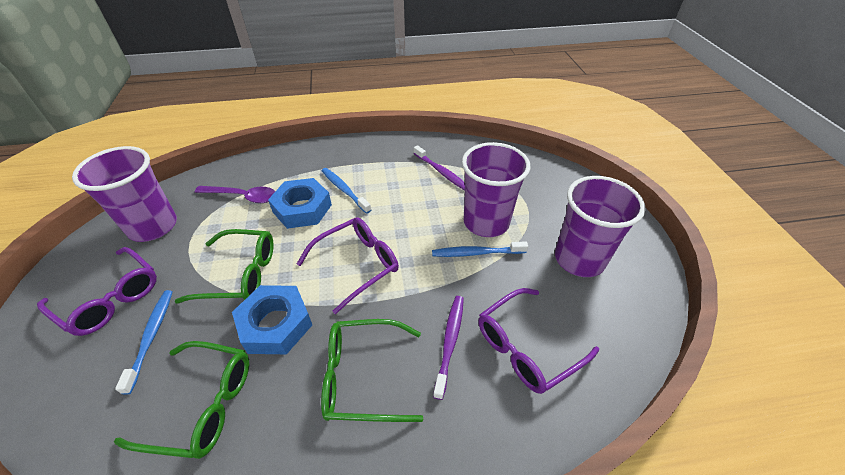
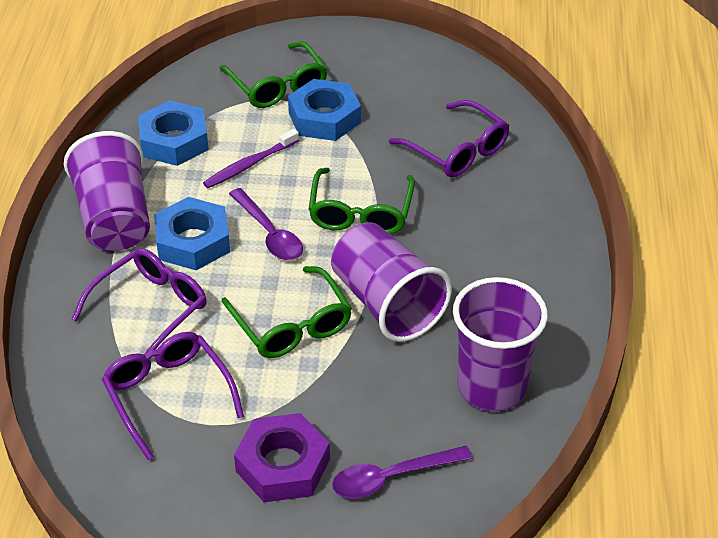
blue nut: [232,285,312,354] [268,178,332,229] = 2 -> [138,100,209,166] [154,197,230,270] [288,79,361,141] = 3
blue toothbrush: [115,290,173,395] [322,168,371,214] [432,241,528,257] = 3 -> none = 0
purple nut: none = 0 -> [234,413,330,502] = 1
purple spoon: [195,186,275,203] = 1 -> [229,188,303,260] [332,446,472,498] = 2
purple toothbrush: [414,145,465,190] [433,296,464,400] = 2 -> [203,129,299,188] = 1

